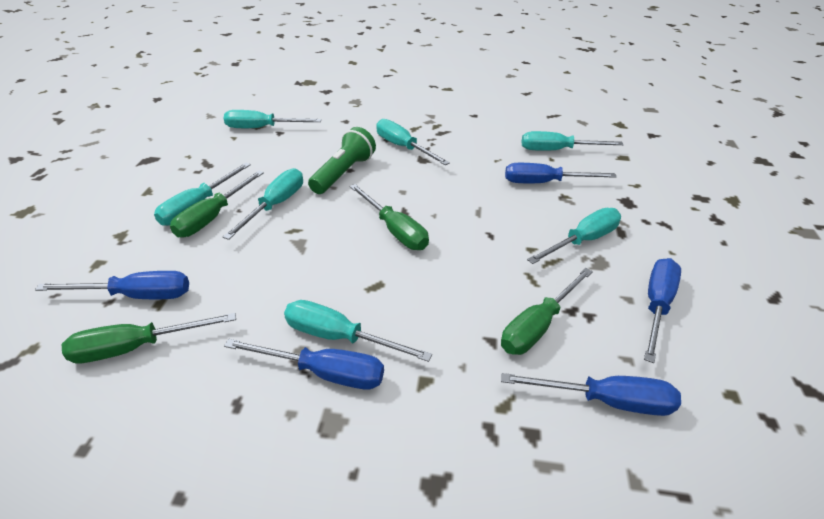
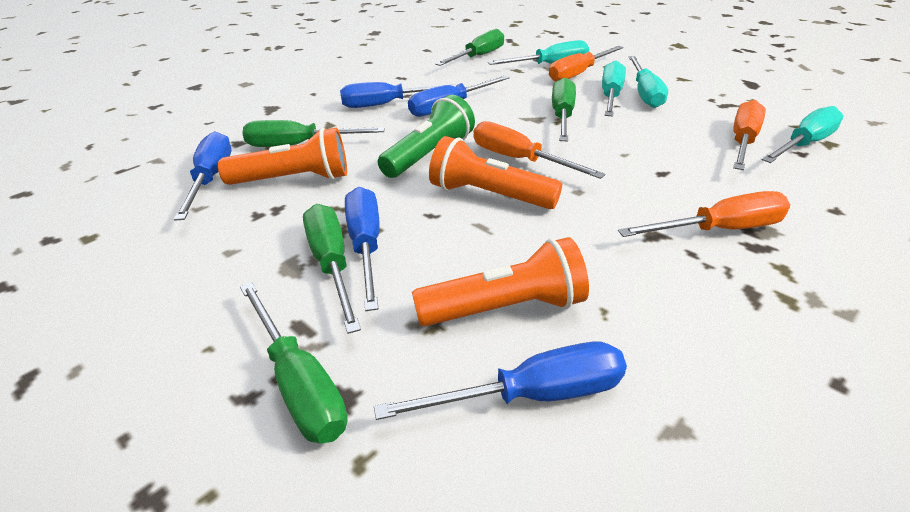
green screwdriver: [62,313,236,363] [170,171,264,238] [350,184,429,250] [501,268,593,355] = 4 -> [240,282,347,444] [242,120,385,147] [303,204,361,334] [435,29,504,66] [552,78,576,141] = 5
orange flashlight: none = 0 -> [218,128,347,185] [412,237,589,326] [429,136,562,209] = 3
orange screwdriver: none = 0 -> [474,121,606,179] [549,46,623,82] [618,191,790,237] [733,100,766,170] = 4
turquoise screwdriver: [154,163,251,226] [223,168,303,240] [224,110,321,128] [284,300,432,362] [376,119,450,165] [522,131,624,151] [527,208,621,264] = 7 -> [487,40,589,65] [602,61,626,116] [629,56,668,108] [761,106,844,163] = 4

